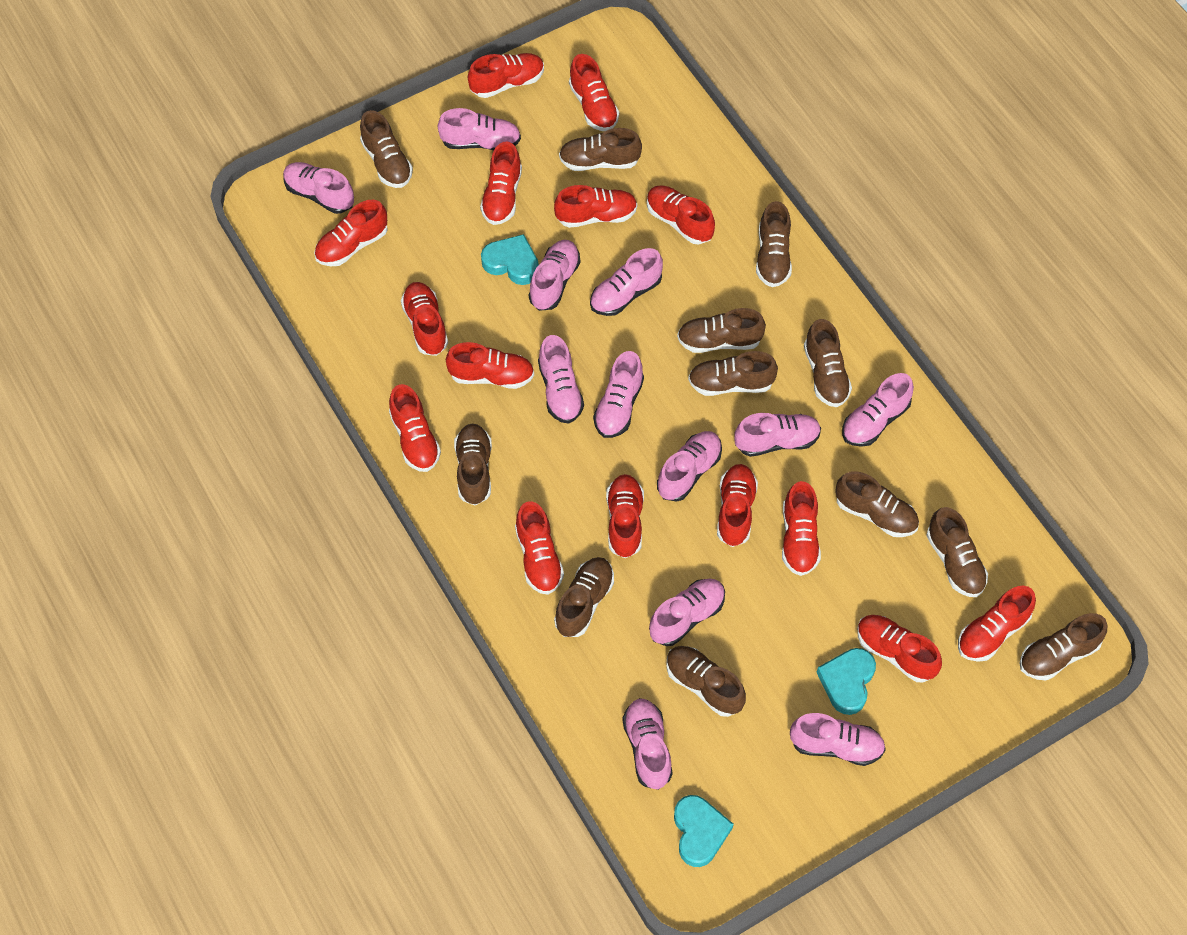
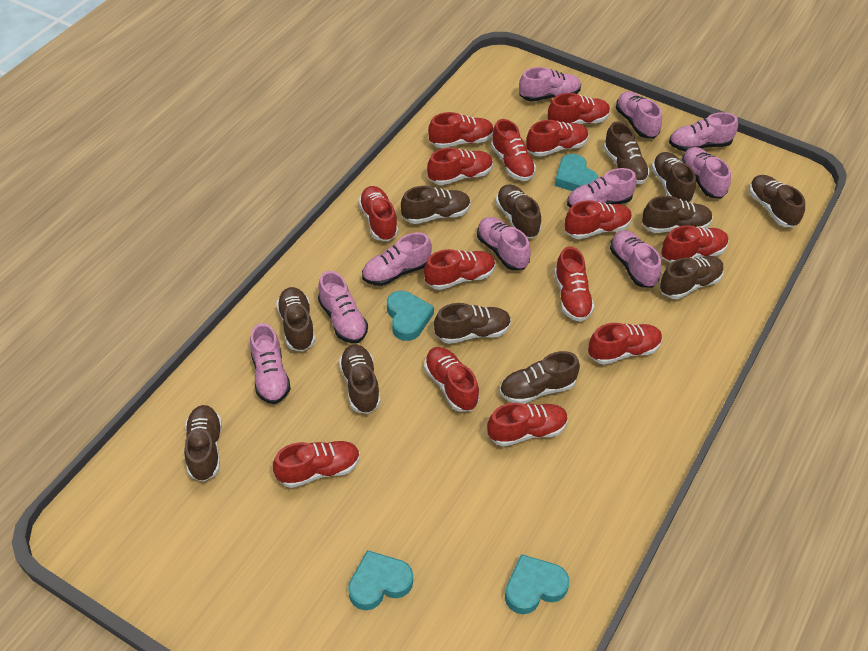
pink shoe: [283,162,354,214] [438,108,521,150] [529,240,580,311] [538,335,584,424] [590,248,663,316] [593,351,644,438] [622,698,673,790] [649,578,725,646] [657,431,722,502] [734,413,821,457] [790,713,886,766] [842,373,914,447] = 12 -> [250,323,291,404] [318,271,368,343] [362,232,432,286] [477,217,531,270] [519,67,581,102] [567,168,637,208] [610,230,662,288] [616,91,662,138] [669,112,738,152] [682,147,731,199] = 10
red shoe: [314,200,388,266] [389,384,441,472] [401,282,448,356] [446,342,534,389] [468,53,544,98] [480,142,522,225] [515,501,564,595] [554,185,638,228] [569,54,619,131] [606,474,644,558] [647,185,715,244] [717,464,758,547] [782,481,821,576] [857,615,942,682] [958,586,1036,662] = 15 -> [273,441,360,488] [358,186,398,241] [424,249,495,290] [424,347,479,412] [427,148,493,185] [428,112,494,148] [487,403,568,447] [491,119,536,181] [526,120,589,157] [548,93,610,124] [554,247,595,322] [564,201,632,239] [588,323,662,365] [661,225,729,263] = 14
turquoise heart: [481,234,539,285] [674,795,734,867] [817,648,876,715] = 3 -> [348,550,413,610] [387,291,434,341] [505,554,569,614] [555,154,599,191] = 4

